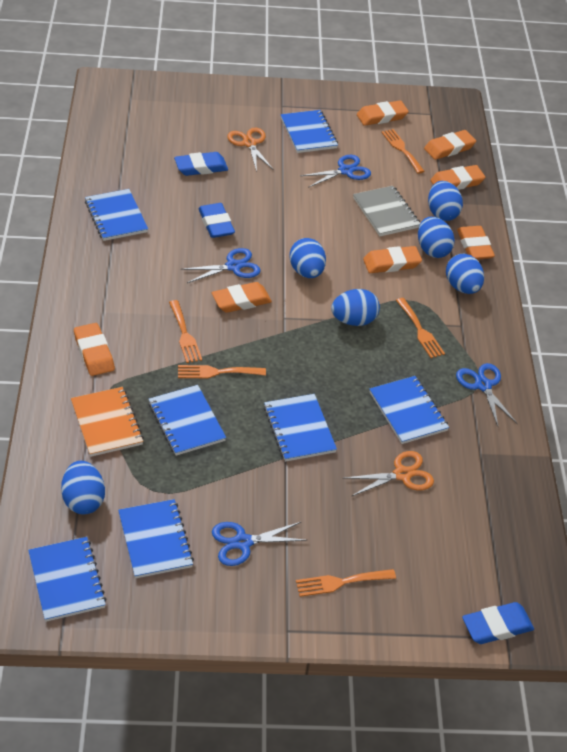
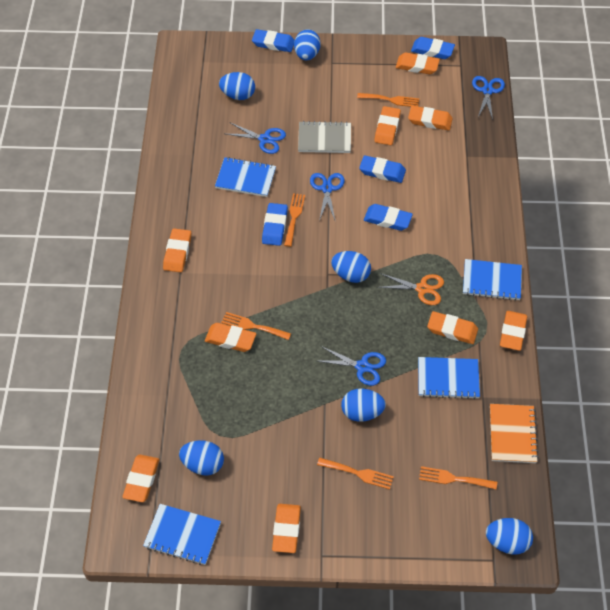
blue eraser: [174,152,228,176] [198,203,235,238] [462,602,534,644] = 3 -> [252,29,295,52] [262,203,288,246] [359,155,406,183] [364,204,413,231] [411,37,455,59] = 5
blue notebook: [28,537,107,622] [85,189,148,241] [118,499,194,578] [149,385,226,456] [264,394,337,462] [281,110,338,153] [370,376,449,444] = 7 -> [143,504,221,565] [215,157,276,197] [418,357,480,399] [463,259,522,301] = 4
orange eraser: [74,323,115,376] [212,282,272,313] [357,100,409,126] [363,246,422,273] [424,130,476,160] [430,165,485,190] [457,226,495,260] = 7 -> [122,455,159,502] [163,228,191,272] [205,323,256,352] [272,504,301,553] [374,106,401,145] [396,52,440,74] [408,106,453,130] [427,311,478,344] [500,311,527,351] = 9
orange scissors: [227,127,274,172] [344,451,434,496] = 2 -> [377,273,444,305] = 1

